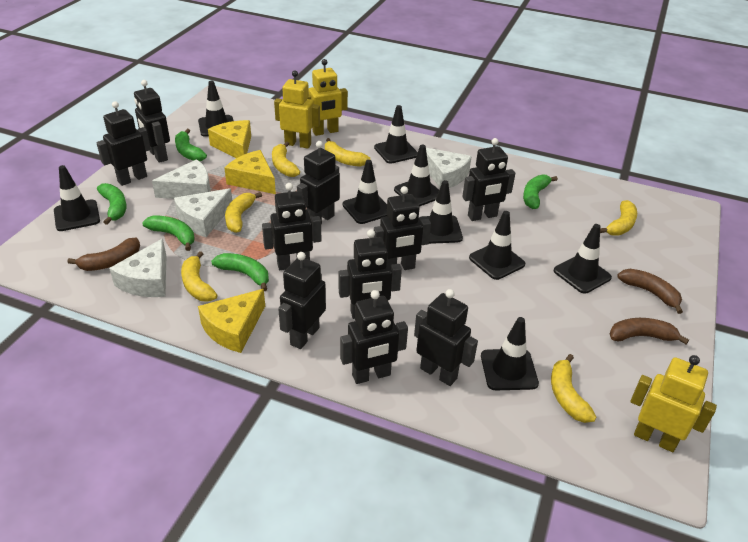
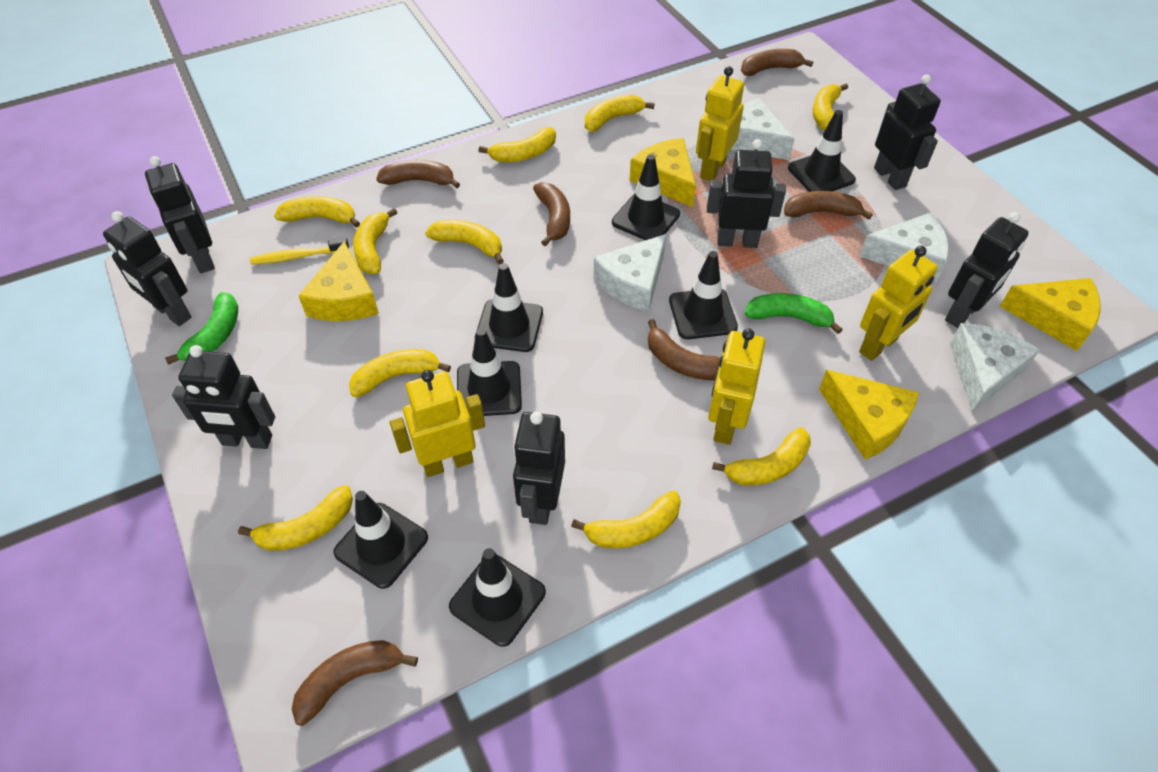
black robot: [96,101,151,186] [134,80,170,163] [262,183,321,270] [278,252,326,349] [297,141,340,224] [339,229,402,319] [340,290,408,384] [373,186,431,270] [414,289,478,386] [462,138,515,221] = 10 -> [103,211,192,326] [145,156,215,273] [172,345,275,449] [513,412,565,525] [707,139,786,248] [874,74,941,190] [945,212,1029,328] = 7
black traffic cone: [54,165,100,231] [198,81,233,137] [343,160,387,224] [374,105,418,164] [394,145,439,207] [419,180,463,244] [469,211,525,280] [481,317,539,390] [554,224,612,294] = 9 -> [333,491,428,589] [449,548,546,647] [457,328,522,416] [475,263,543,352] [612,154,680,240] [669,251,738,339] [788,110,856,192] = 7
brown banana: [67,238,140,271] [609,318,689,344] [617,269,683,314] = 3 -> [292,640,418,726] [376,160,460,188] [533,182,570,246] [648,319,720,380] [741,49,813,76] [784,191,872,220] = 6
green banana: [97,183,126,225] [142,215,195,251] [175,129,207,161] [211,253,269,291] [523,175,558,209] = 5 -> [165,292,238,364] [745,293,843,334] = 2
yellow banana: [181,251,217,302] [225,192,262,233] [272,141,300,177] [325,138,371,167] [551,354,596,423] [600,200,637,236] = 6 -> [238,485,353,551] [274,196,360,228] [349,349,451,397] [353,208,398,274] [425,220,504,264] [479,127,556,162] [571,490,681,548] [585,95,655,132] [712,427,811,486] [813,83,848,131] = 10
yellow cheese: [198,289,265,353] [208,120,251,158] [225,150,276,194] = 3 -> [298,241,379,321] [629,138,696,207] [819,370,919,460] [1000,278,1101,351] = 4
yellow robot: [274,71,320,149] [308,59,348,136] [630,355,717,452] = 3 -> [390,370,485,477] [696,66,744,181] [708,328,765,445] [859,246,938,361] = 4
yellow toothbrush: none = 0 -> [250,238,349,265] = 1

